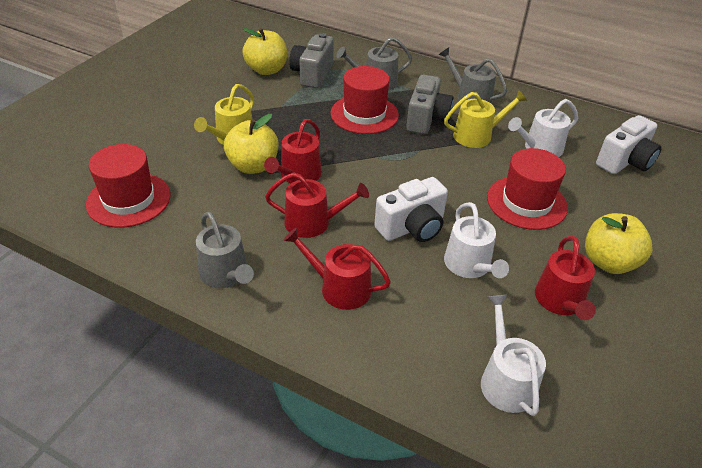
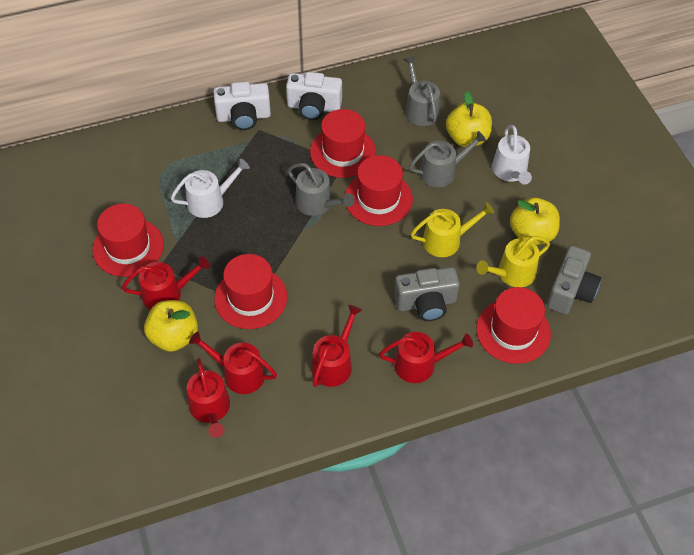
red hat: [86,144,171,228] [331,66,399,134] [487,148,568,230] = 3 -> [92,204,164,277] [214,254,287,329] [310,109,376,178] [345,155,413,226] [476,287,551,364] = 5
red watering can: [264,119,322,183] [265,172,369,238] [283,228,391,310] [535,236,596,320] = 4 -> [122,256,210,310] [187,358,230,438] [189,332,277,394] [311,305,362,387] [379,332,473,383] = 5
white watering can: [444,202,509,278] [481,295,546,416] [508,99,578,157] = 3 -> [171,159,250,218] [492,125,532,185] = 2

